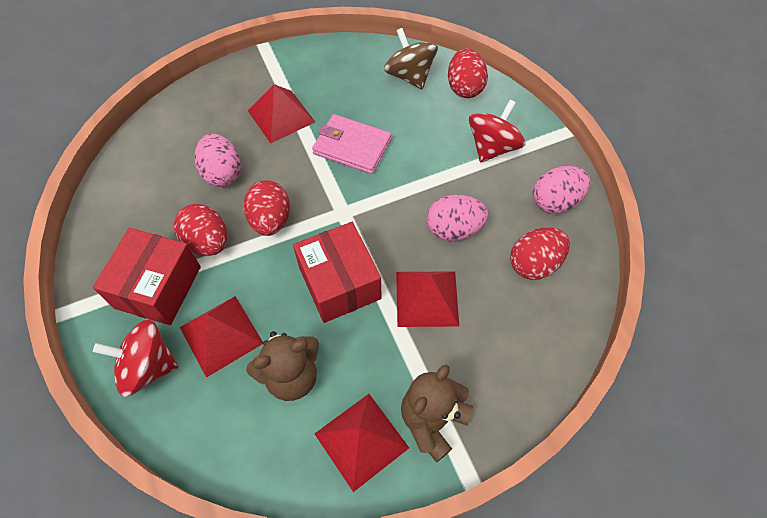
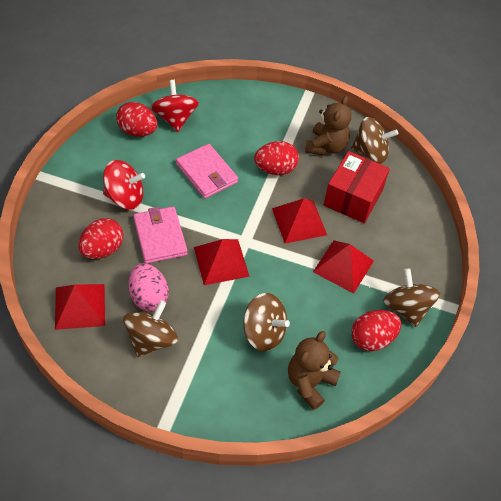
brown spinning top: [384,28,438,89] = 1 -> [123,300,178,357] [243,293,290,352] [351,117,398,164] [383,268,440,327] = 4
pink egg: [195,133,241,187] [427,195,488,241] [533,166,591,214] = 3 -> [129,263,169,311] = 1
pink wallet: [312,114,392,174] = 1 -> [133,206,188,264] [176,144,238,199] = 2
red box: [93,228,201,325] [293,222,381,323] = 2 -> [324,151,390,223] = 1

